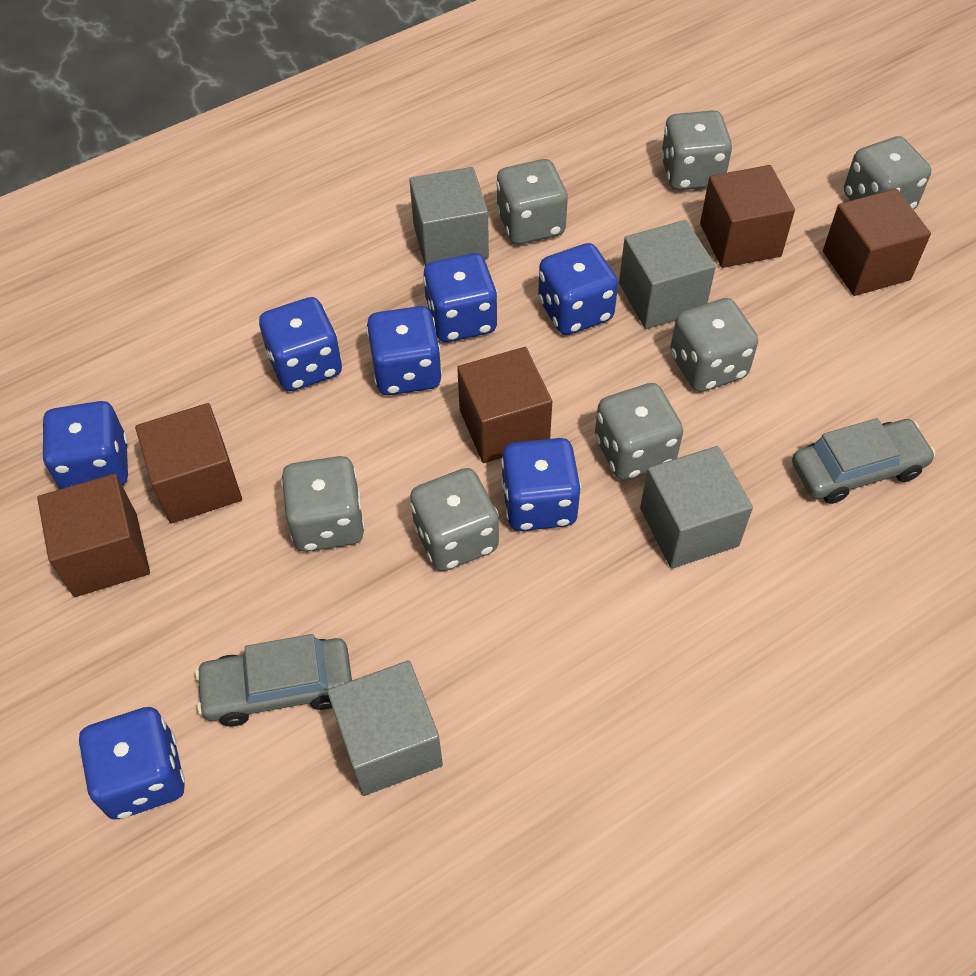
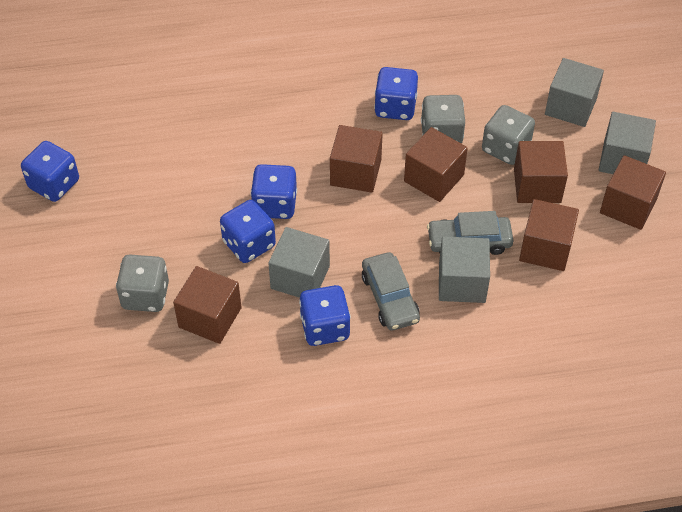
blue dice: [42,401,128,489] [79,707,185,820] [259,297,342,391] [366,306,442,395] [423,253,498,342] [501,438,581,531] [538,243,618,335] = 7 -> [21,141,79,202] [220,200,276,263] [251,164,297,219] [299,285,351,346] [374,67,418,120] = 5
brown cube: [37,474,150,597] [135,403,242,524] [457,347,552,463] [700,165,795,268] [823,189,931,296] = 5 -> [173,266,242,344] [330,125,383,193] [404,127,468,202] [514,141,568,203] [519,199,579,271] [600,155,666,230] = 6
grey dice: [281,456,365,552] [410,468,499,571] [496,159,568,245] [595,383,683,481] [661,110,732,190] [670,298,758,392] [844,136,931,210] = 7 -> [116,255,169,312] [421,95,465,144] [482,105,535,165] = 3

